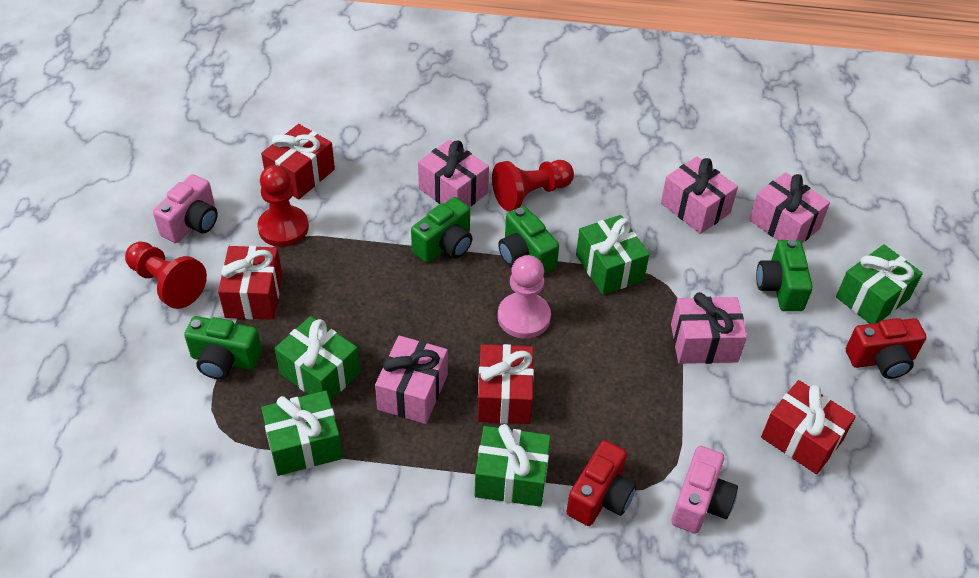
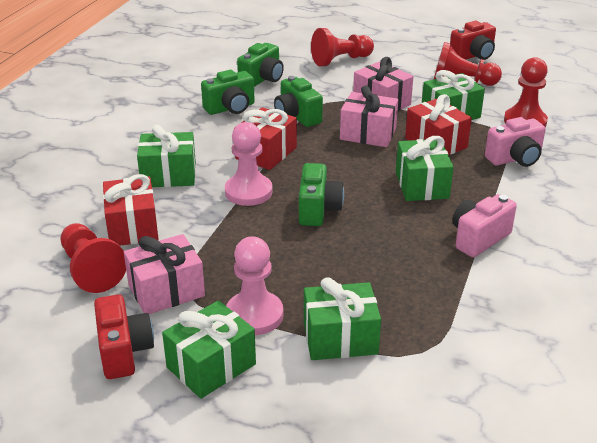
pink gift: [375,336,448,424] [418,140,489,207] [661,157,738,234] [671,292,747,364] [749,172,830,243] = 5 -> [124,234,205,314] [340,85,398,147] [353,57,414,111] = 3
pink pawn: [498,255,551,339] = 1 -> [225,122,273,206] [226,236,284,335] = 2
red gift: [218,246,282,320] [261,124,335,199] [477,344,534,424] [761,380,856,474] = 4 -> [103,174,159,246] [235,107,297,170] [405,94,472,155] = 3
red pawn: [125,242,207,309] [257,165,309,247] [492,160,574,211] = 3 -> [61,223,126,293] [311,28,374,66] [434,42,502,86] [504,57,548,127] = 4

